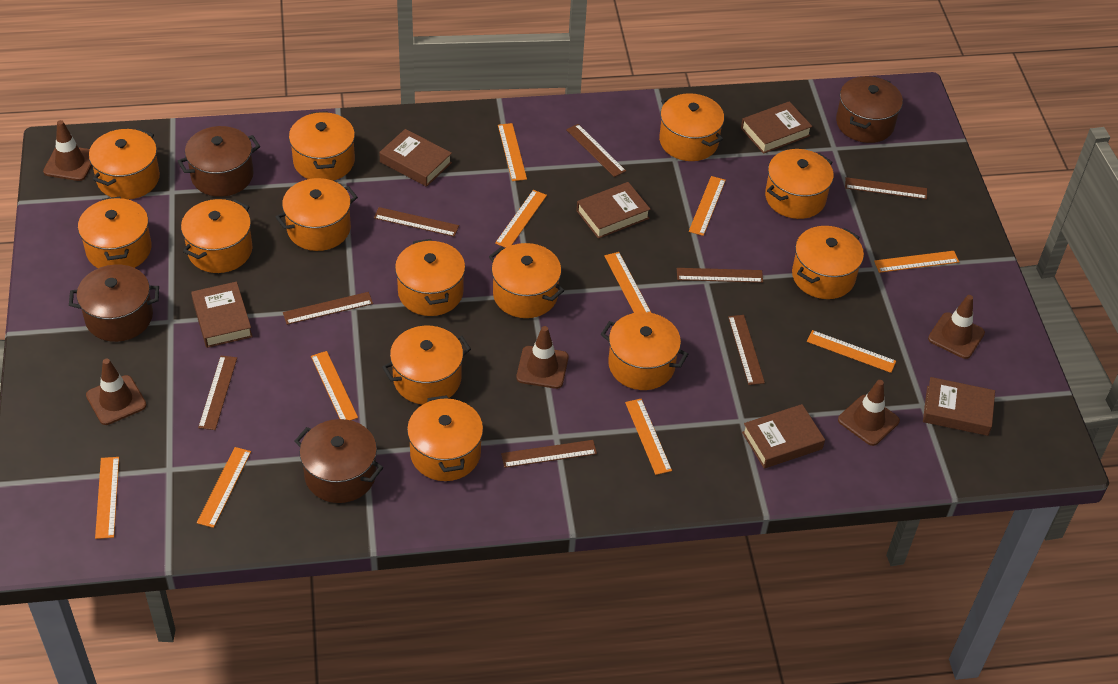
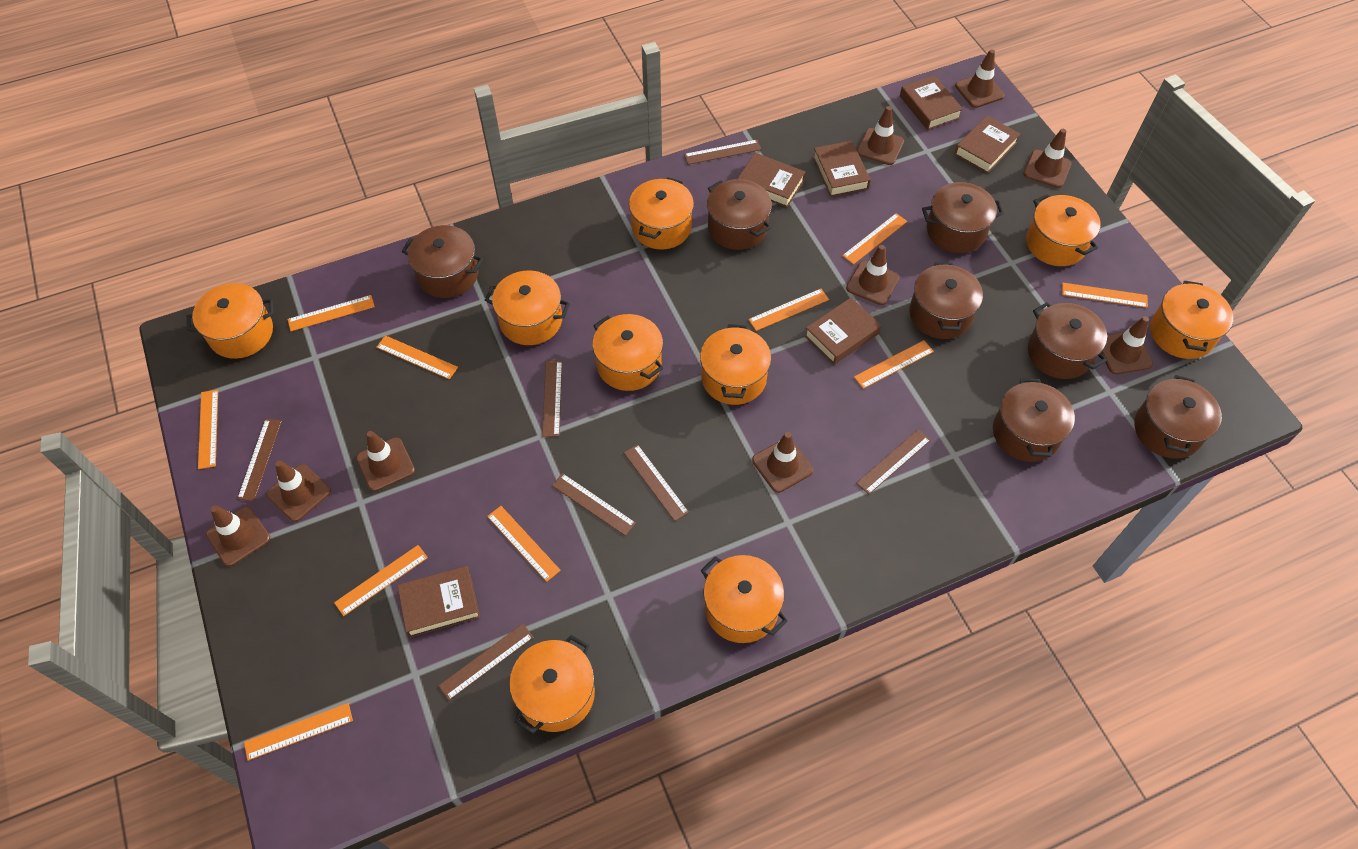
brown pot: [69,264,159,342] [178,126,260,197] [295,419,383,503] [836,76,903,143] = 4 -> [402,225,483,298] [707,179,772,250] [909,262,983,339] [922,182,1004,253] [993,378,1075,462] [1028,302,1107,379] [1134,375,1222,459] = 7
brown ruler: [198,356,237,430] [283,292,373,325] [374,207,459,237] [501,440,597,468] [566,124,626,177] [677,268,763,283] [728,315,765,385] [845,177,927,199] = 8 -> [237,419,282,501] [438,624,534,700] [542,361,562,437] [552,473,636,536] [624,444,689,521] [684,140,761,165] [856,429,931,494] = 7
brown traffic cone: [43,120,92,181] [86,359,147,425] [516,326,569,389] [838,380,900,446] [928,295,985,359] = 5 -> [206,505,270,566] [267,460,331,522] [356,431,415,491] [752,432,813,493] [846,245,899,305] [857,106,904,165] [955,49,1005,108] [1023,129,1072,188] [1101,316,1153,374] = 9
orange pot: [78,197,152,268] [89,129,160,200] [181,199,252,273] [276,178,358,251] [289,111,355,181] [382,326,471,405] [395,239,465,316] [407,395,483,481] [489,243,565,318] [601,312,688,390] [659,93,724,161] [765,149,834,219] [792,226,864,299] = 13 -> [187,283,274,359] [485,271,570,345] [509,635,595,733] [592,314,663,391] [629,177,694,250] [700,324,771,405] [701,555,787,643] [1026,194,1100,266] [1150,281,1233,359] = 9

